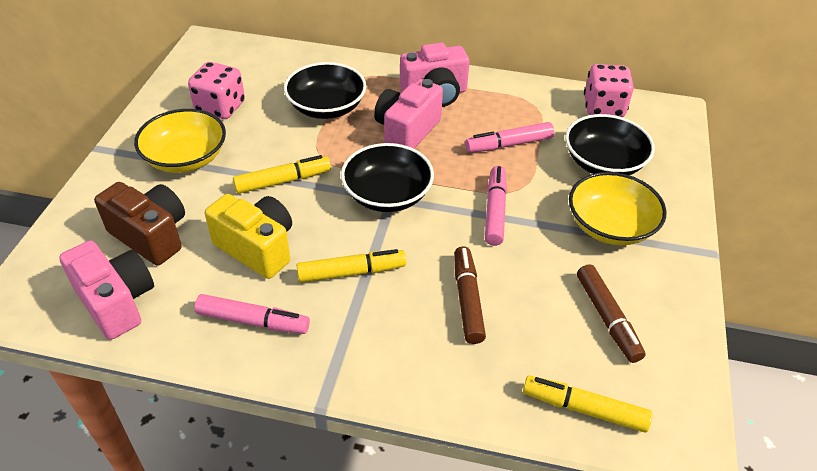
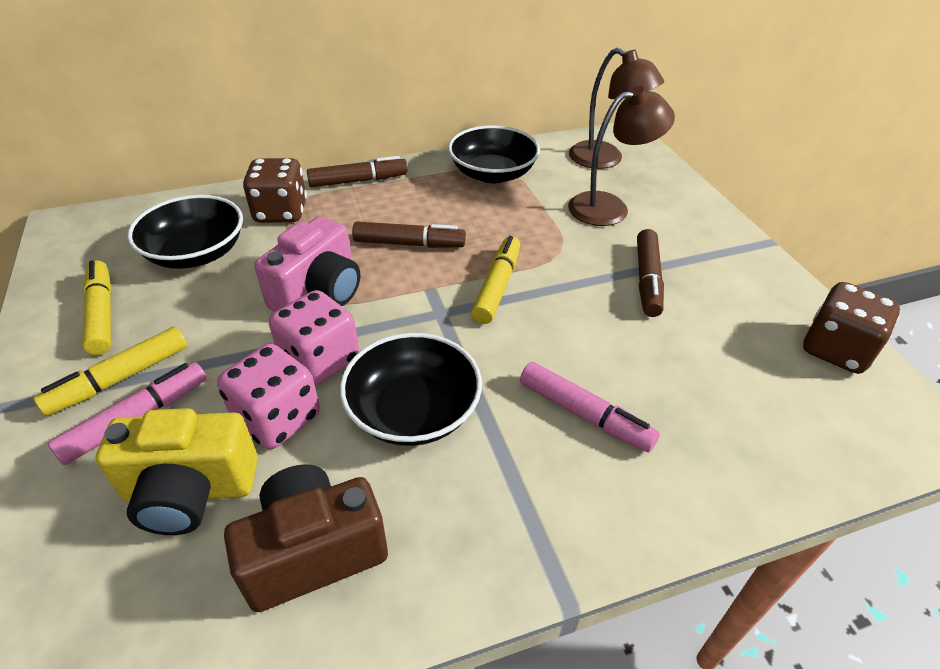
brown dice: none = 0 -> [243,158,307,223] [803,282,900,374] = 2
brown lamp: none = 0 -> [568,86,675,226] [569,48,664,169] = 2
brown marker: [454,246,486,344] [577,264,646,363] = 2 -> [307,156,408,187] [352,222,466,248] [637,229,664,317] = 3
pink camera: [59,240,154,340] [374,79,443,149] [400,43,470,107] = 3 -> [254,216,360,311] = 1
pink marker: [194,294,310,334] [465,122,554,153] [485,166,507,246] = 3 -> [48,362,206,465] [520,362,660,452] = 2
yellow bowl: [134,109,226,173] [569,172,667,245] = 2 -> none = 0

